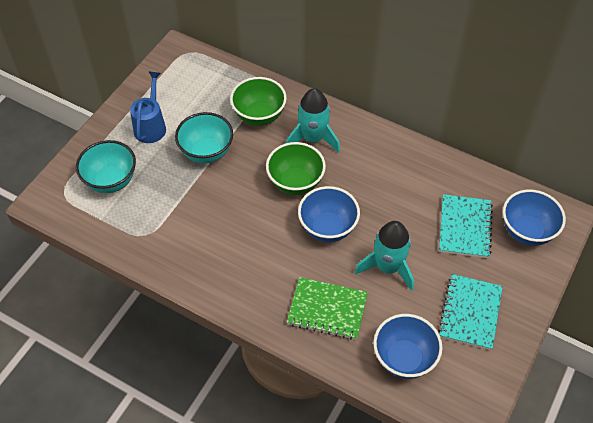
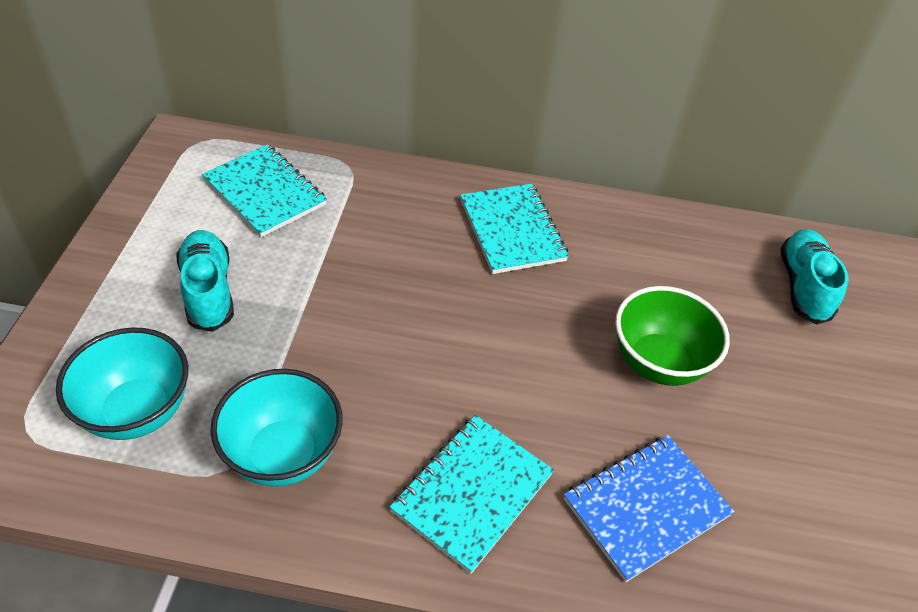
blue bowl: [298,186,360,242] [373,314,443,379] [503,190,566,246] = 3 -> none = 0
blue notebook: none = 0 -> [564,435,735,582] = 1
blue watering can: [130,71,166,143] = 1 -> none = 0
green bowl: [230,77,287,126] [266,142,326,195] = 2 -> [615,286,730,386] = 1
green notebook: [287,277,368,340] = 1 -> none = 0
turquoise notebook: [438,274,503,350] [439,194,493,258] = 2 -> [202,144,327,238] [390,415,554,574] [460,184,569,274] = 3
turquoise rocket: [286,88,340,153] [355,221,414,291] = 2 -> none = 0
turquoise shoe: none = 0 -> [176,230,234,332] [780,229,849,324] = 2

